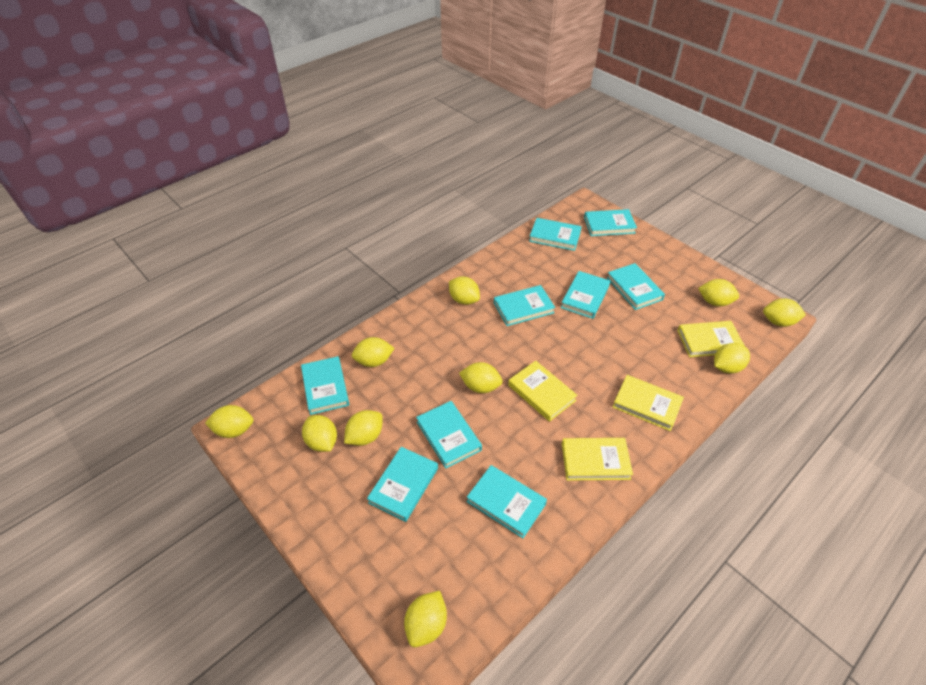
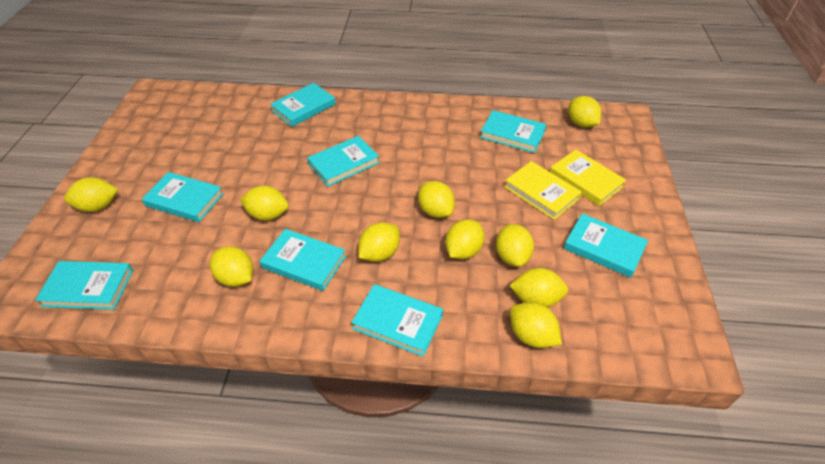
turquoise book: [301,356,349,415] [367,447,438,522] [416,401,482,468] [467,465,547,538] [494,285,555,326] [529,218,582,251] [561,271,610,319] [584,209,637,236] [607,263,665,310] = 9 -> [35,261,133,310] [142,172,223,222] [260,229,346,291] [270,83,336,127] [307,136,379,187] [351,284,443,357] [480,110,547,153] [564,214,648,278] = 8
yellow book: [508,361,578,422] [562,438,633,480] [613,375,684,431] [677,321,745,357] = 4 -> [504,161,582,220] [550,150,626,206] = 2

